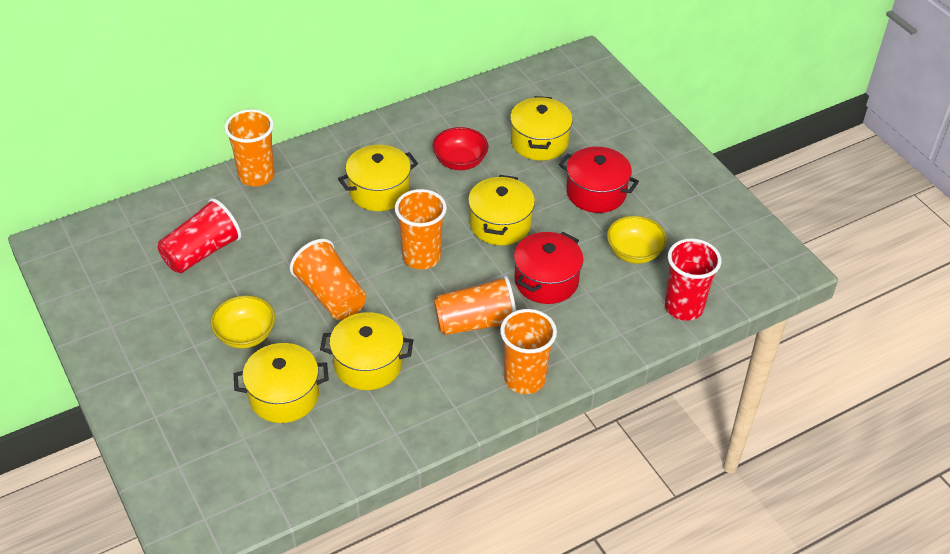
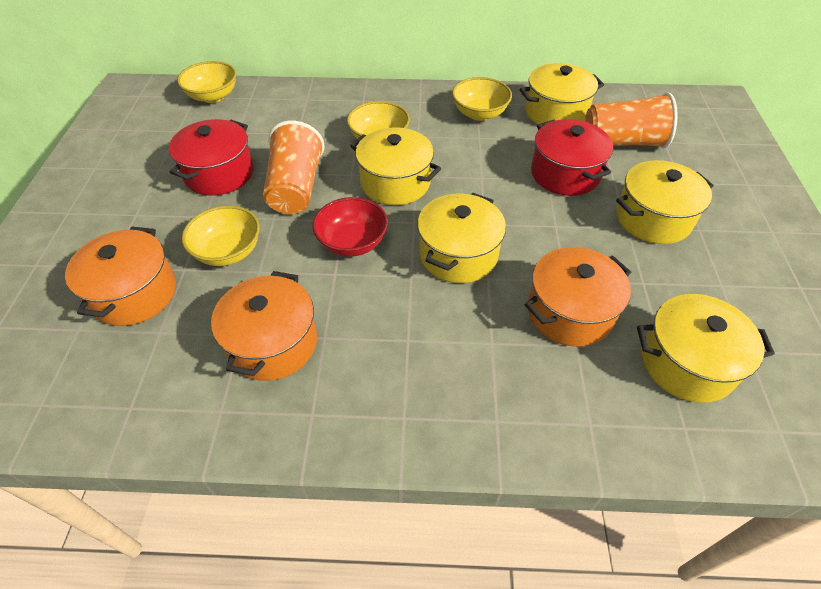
orange cup: [224,109,275,186] [290,239,366,320] [395,189,447,270] [434,275,516,335] [500,309,557,394] = 5 -> [263,121,325,214] [585,92,678,148] = 2
orange pot: none = 0 -> [65,227,176,326] [211,271,317,381] [525,247,631,347] = 3
red cup: [157,198,241,273] [665,238,721,321] = 2 -> none = 0
yellow bowl: [211,295,275,349] [607,216,667,264] = 2 -> [177,61,236,103] [182,205,260,266] [347,101,410,139] [452,77,512,121] = 4

